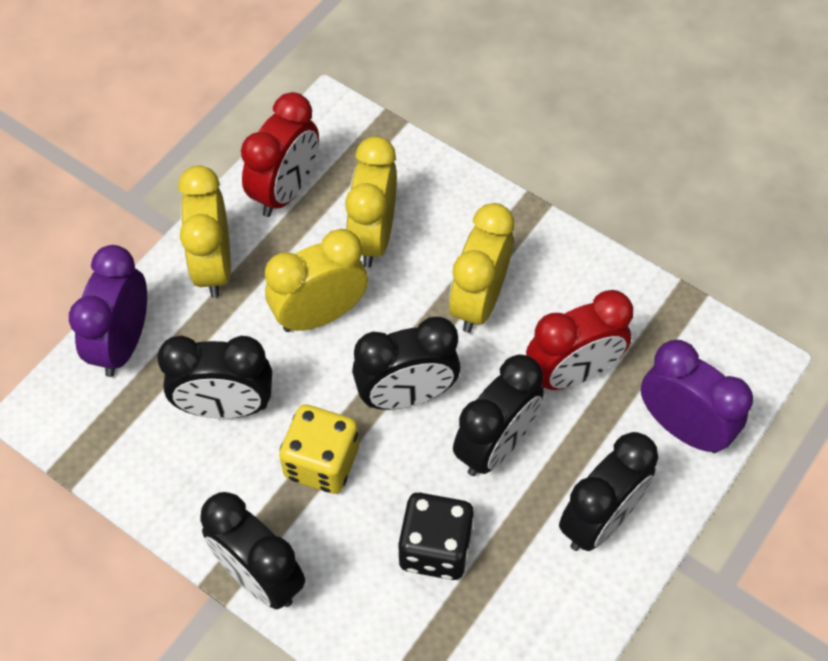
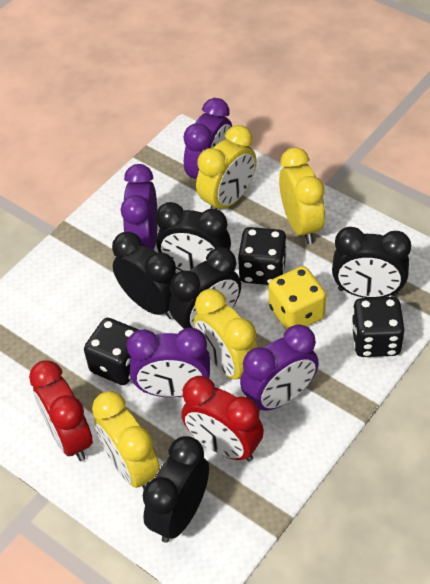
black dice: [398,493,474,580] = 1 -> [84,318,138,385] [238,227,287,285] [352,297,404,357] = 3
purple clock: [69,245,147,377] [641,340,753,453] = 2 -> [121,164,157,250] [127,328,210,397] [183,98,232,179] [240,324,319,411] = 4

